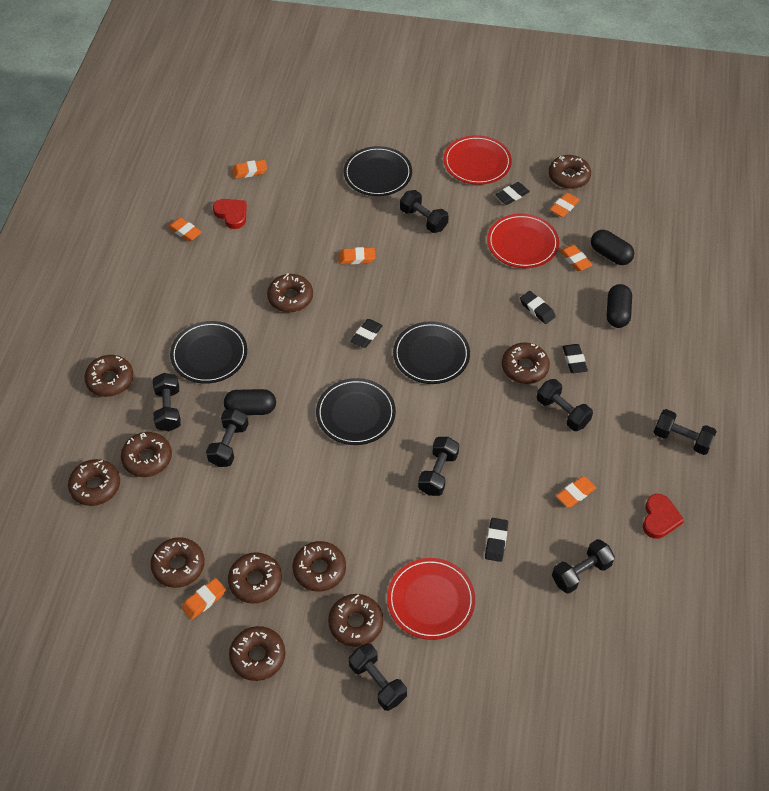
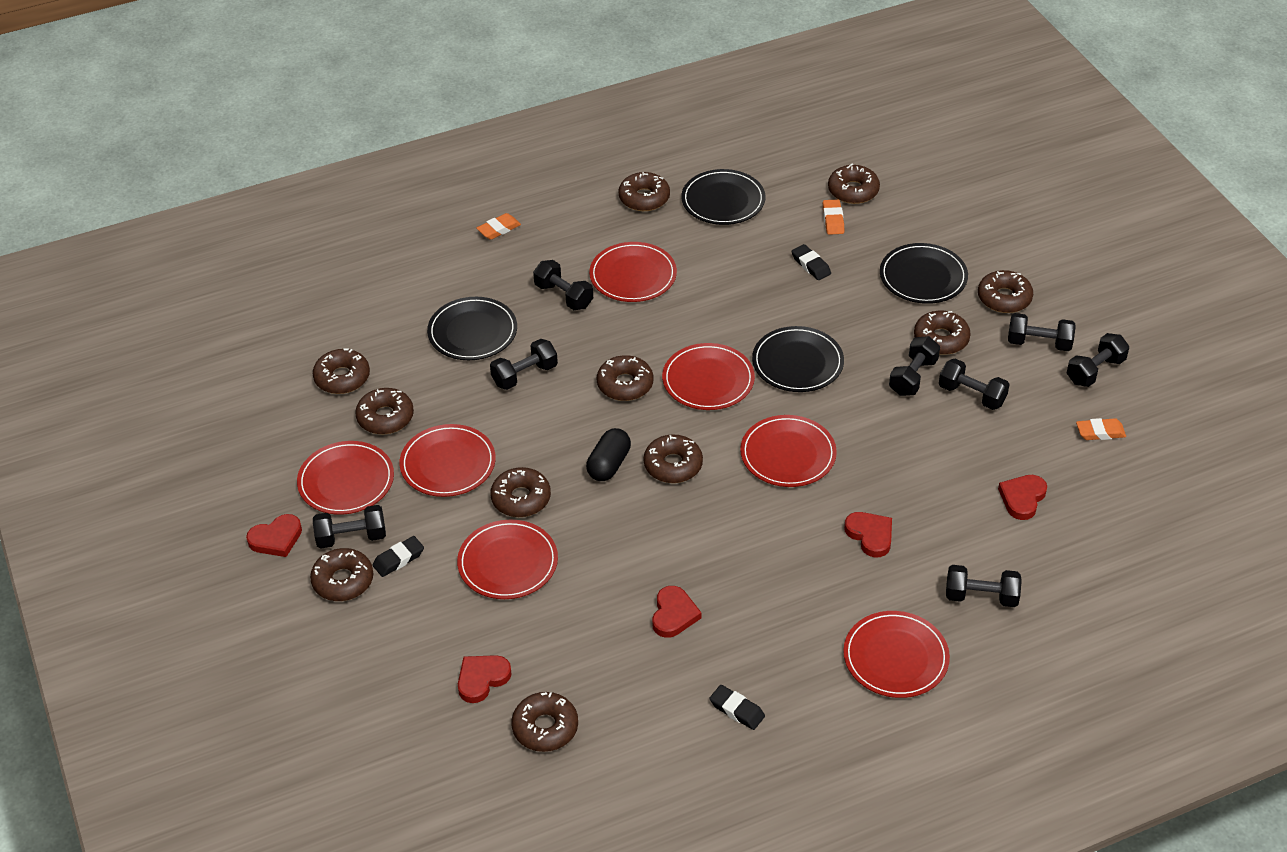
black capsule: [224,389,276,415] [591,230,634,265] [607,284,632,328] = 3 -> [586,428,631,481] = 1
black eraser: [350,319,383,348] [485,518,508,562] [495,182,530,205] [520,291,556,324] [563,344,588,373] = 5 -> [373,536,424,577] [709,685,765,730] [792,244,831,280] = 3
orange eraser: [168,217,202,242] [182,578,226,620] [232,160,267,179] [338,247,375,264] [550,193,580,217] [556,476,596,507] [560,244,592,271] = 7 -> [476,213,521,240] [823,199,844,235] [1076,418,1126,440] = 3
red heart: [213,199,247,229] [643,494,684,539] = 2 -> [246,514,302,557] [458,655,512,703] [652,586,702,638] [844,512,892,557] [998,475,1047,520] = 5
red plate: [387,558,475,640] [444,135,512,185] [487,214,559,268] = 3 -> [297,441,394,515] [399,424,496,497] [457,520,558,599] [589,242,677,302] [662,343,755,410] [740,415,837,487] [843,611,950,698] = 7

